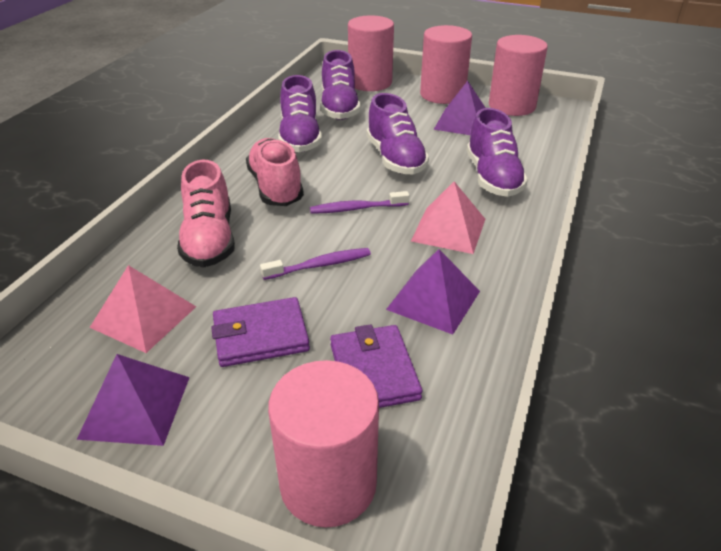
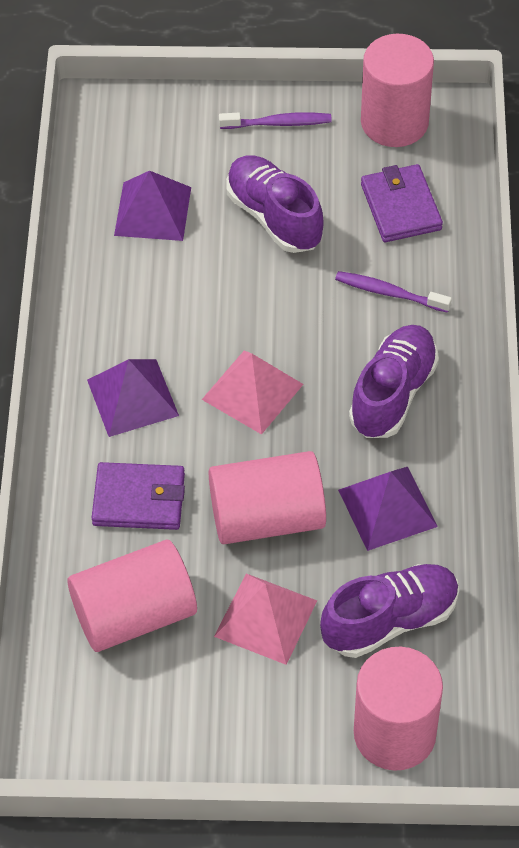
pink shoe: [177,160,235,268] [246,138,304,206] = 2 -> none = 0
purple shoe: [278,75,322,152] [321,50,360,120] [367,93,429,175] [467,108,528,197] = 4 -> [226,155,324,253] [320,564,459,658] [349,325,439,438] = 3

